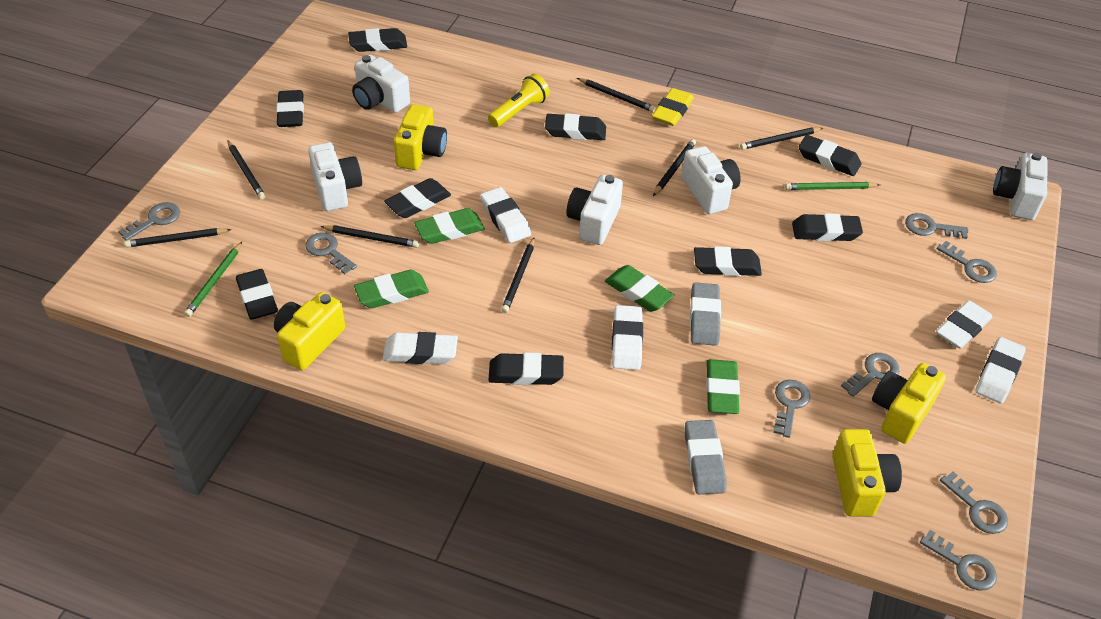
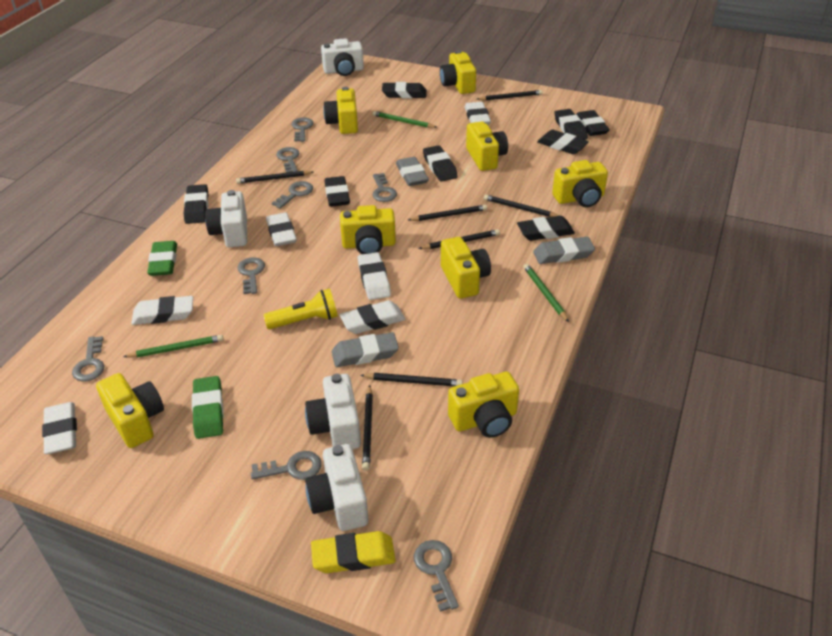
black eraser: [236,269,278,320] [276,90,304,127] [348,28,407,52] [384,178,451,218] [488,352,564,385] [545,113,606,140] [694,246,762,276] [792,213,863,241] [799,135,861,176] = 9 -> [184,184,208,224] [324,176,350,207] [382,82,427,98] [423,145,458,182] [517,216,575,241] [537,129,589,154] [554,109,588,140] [576,110,610,136] = 8
green eraser: [354,270,429,308] [414,208,485,244] [605,265,674,312] [706,359,740,414] = 4 -> [147,241,177,276] [192,376,224,439] = 2
green pencil: [184,242,242,317] [785,182,880,190] = 2 -> [123,335,224,358] [373,111,437,128] [523,264,569,322] = 3
grey eraser: [685,420,726,495] [690,282,721,346] = 2 -> [332,332,399,367] [396,157,429,186] [533,237,595,264] = 3
white camera: [308,142,362,211] [352,55,410,113] [566,175,623,245] [681,146,741,214] [993,153,1047,220] = 5 -> [205,190,247,247] [305,374,361,449] [305,444,368,531] [321,38,364,76] = 4
white eraser: [382,332,458,364] [480,187,531,243] [612,305,643,370] [936,300,992,349] [976,337,1026,404] = 5 -> [42,402,77,454] [131,296,193,325] [266,212,297,246] [340,300,405,334] [358,252,391,300] [465,102,491,125] = 6
yellow camera: [274,292,345,370] [394,104,447,170] [832,429,902,517] [872,363,946,444] = 4 -> [96,373,164,448] [323,87,358,134] [340,205,396,254] [440,50,476,94] [441,237,491,298] [448,372,519,438] [466,121,508,171] [552,160,608,207] = 8

